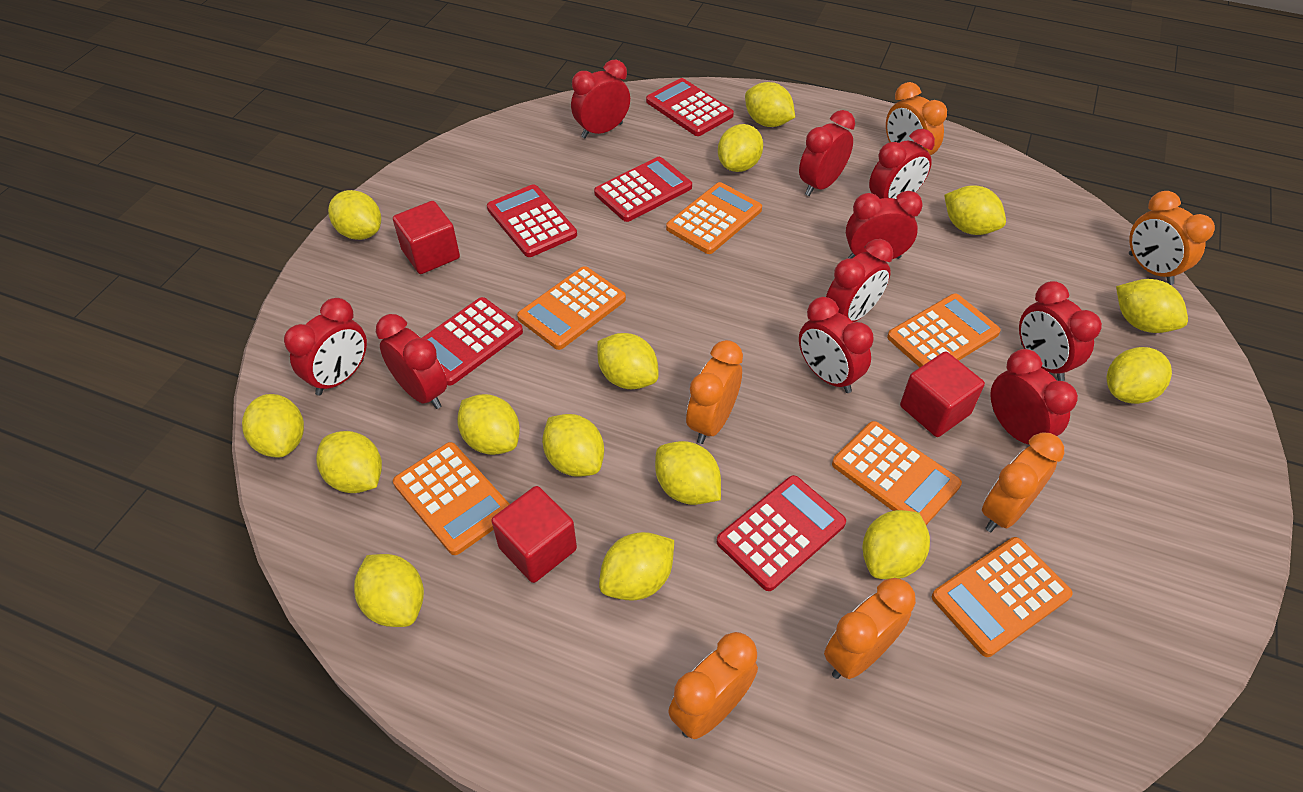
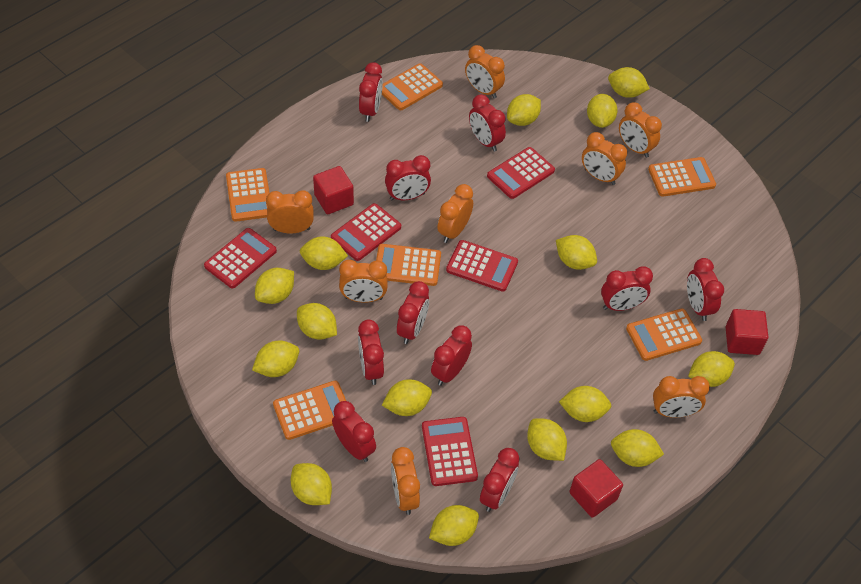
orange clock: [668,632,758,739] [686,340,743,444] [824,578,916,679] [886,82,947,155] [982,433,1064,532] [1129,191,1215,285] = 6 -> [266,190,314,234] [339,260,388,303] [391,447,420,515] [437,184,473,243] [465,45,505,98] [582,132,627,185] [619,102,662,158] [653,376,710,418] = 8

